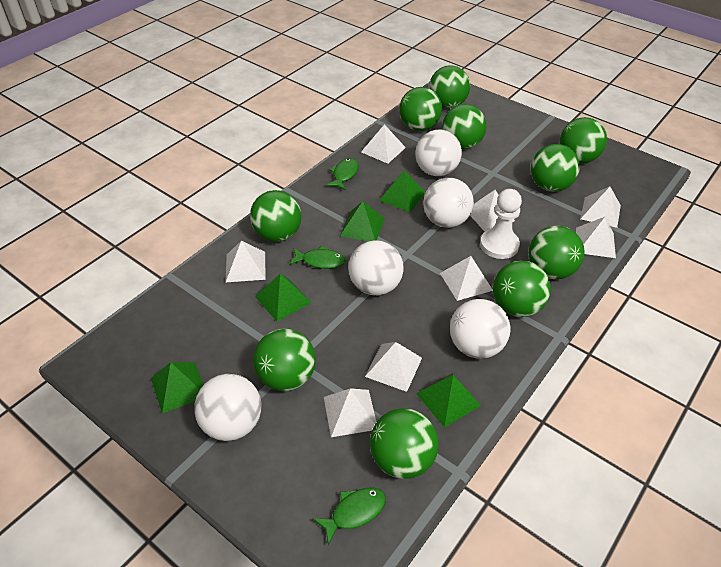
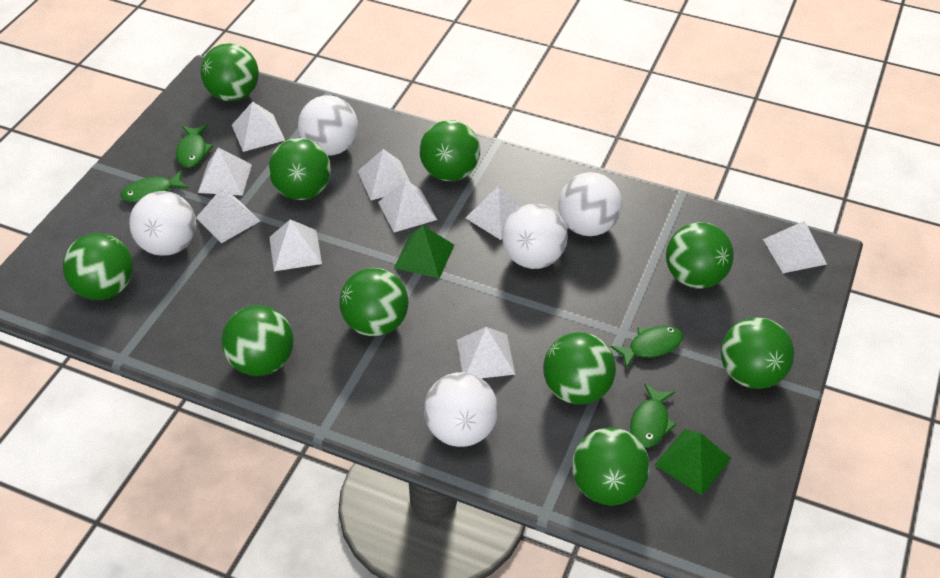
green fish: [289,246,346,269] [313,487,386,546] [326,158,359,190] = 3 -> [121,171,188,202] [176,125,213,168] [611,326,683,369] [630,384,677,448] = 4
green pyramid: [151,362,203,414] [255,274,311,322] [340,201,384,241] [379,171,425,212] [416,374,481,428] = 5 -> [394,226,454,279] [655,429,731,495] = 2
white pawn: [480,189,522,259] = 1 -> none = 0
white pyramid: [225,241,266,283] [324,388,376,437] [361,124,406,164] [365,342,422,392] [440,256,493,301] [470,190,515,232] [576,217,616,258] [580,186,621,228] = 8 -> [196,189,260,243] [198,147,252,196] [232,101,285,152] [269,219,322,271] [358,149,411,200] [378,180,437,232] [457,327,515,378] [466,185,521,240] [763,221,827,273] = 9

